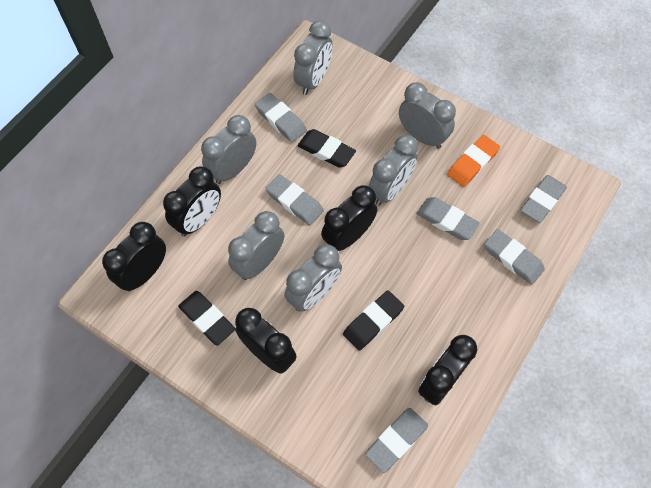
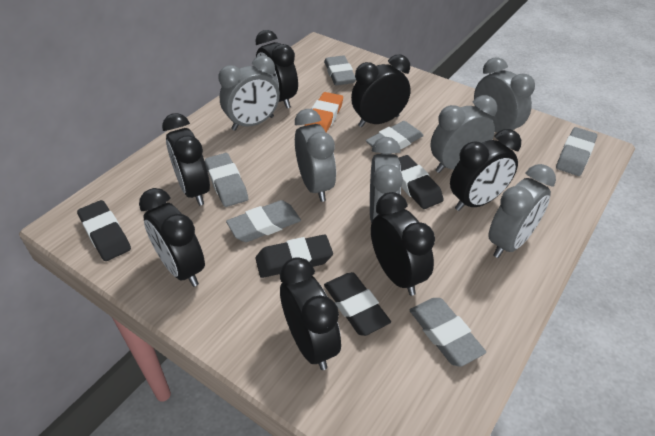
black clock: [102,222,166,291] [163,166,221,236] [235,308,297,374] [321,185,377,251] [418,335,477,405] = 5 -> [139,188,205,287] [162,113,210,206] [255,30,298,108] [280,257,341,370] [351,55,411,127] [371,192,435,296] [450,129,521,211] = 7
black eraser: [178,291,235,345] [298,129,356,168] [343,290,404,351] = 3 -> [77,200,131,261] [255,235,333,278] [324,272,391,336] [398,155,444,209] = 4

